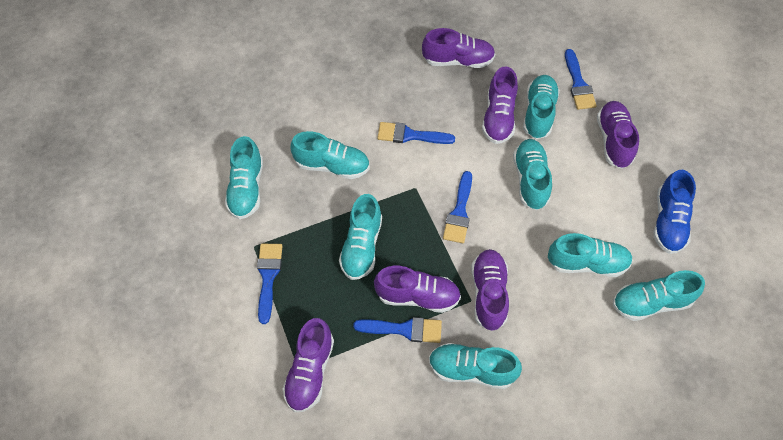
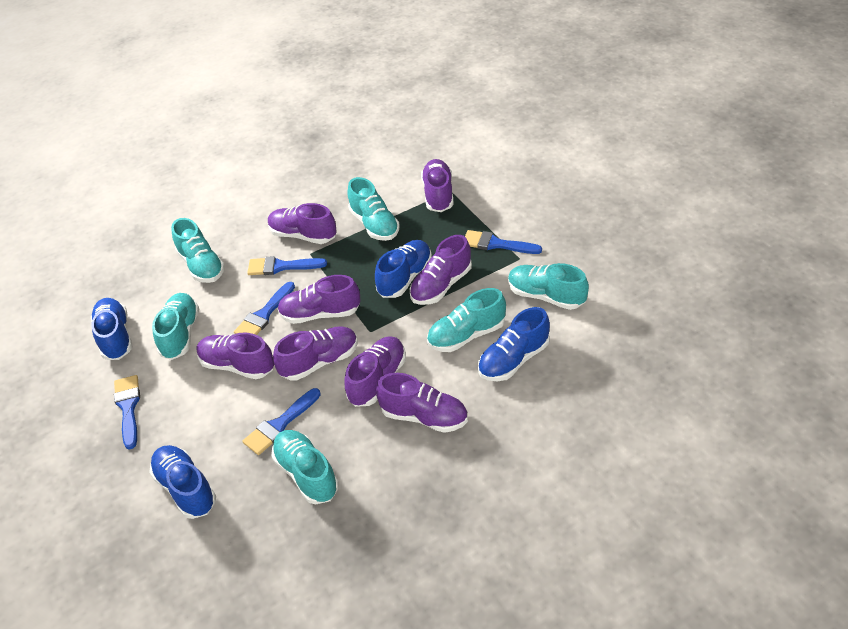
blue shoe: [653,170,696,254] = 1 -> [91,298,133,360] [149,445,216,519] [375,240,432,298] [478,307,550,381] = 4
purple shoe: [282,318,334,412] [374,266,461,313] [422,28,495,68] [471,249,509,331] [482,67,518,144] [597,101,639,169] = 6 -> [197,333,274,379] [268,203,337,244] [273,326,358,381] [277,275,361,324] [344,336,406,407] [376,373,468,433] [410,235,472,305] [421,159,454,212] = 8
turquoise shoe: [225,136,263,219] [291,131,370,179] [339,194,382,280] [429,343,522,389] [513,139,552,210] [523,75,560,139] [548,233,633,277] [613,270,705,321] = 8 -> [152,293,199,360] [171,218,225,283] [271,430,339,504] [347,177,400,241] [427,288,506,352] [508,263,589,310] = 6

